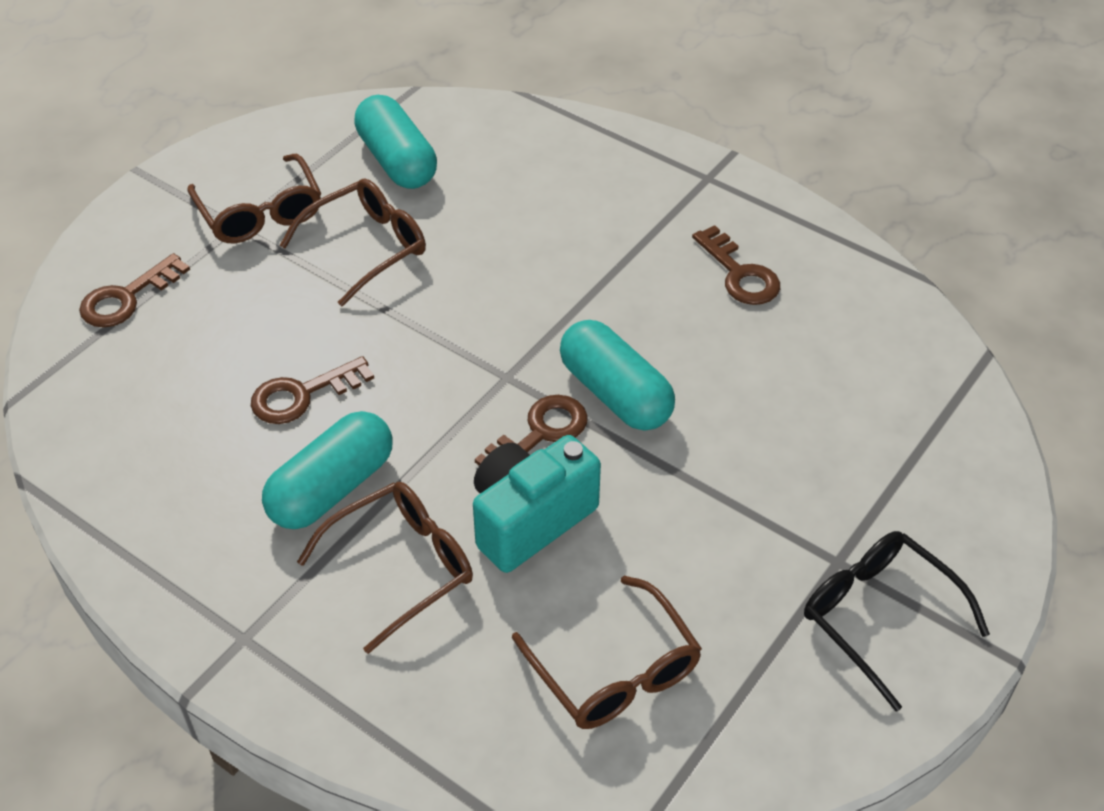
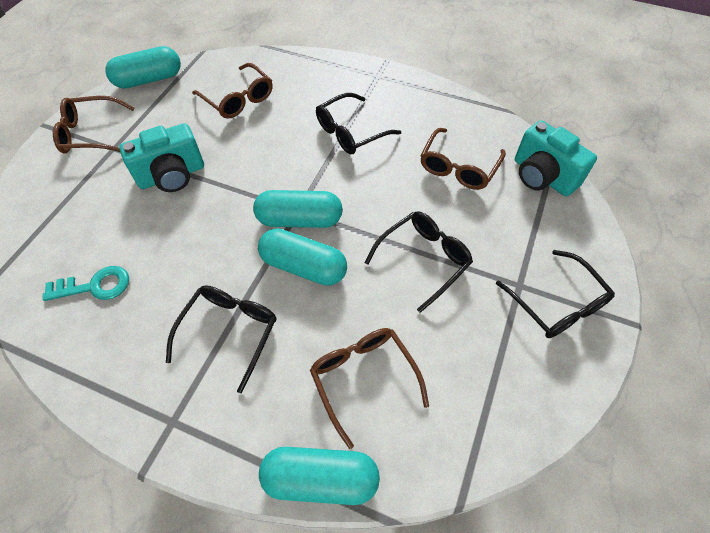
black glasses: [804,531,990,711] = 1 -> [166,285,277,393] [316,93,401,154] [364,211,473,313] [496,250,615,338] = 4
brown key: [79,253,190,328] [251,356,374,424] [475,395,588,465] [692,225,780,305] = 4 -> none = 0
turquoise camera: [473,435,601,573] = 1 -> [119,123,204,192] [515,120,597,197] = 2
turquoise capsule: [262,411,392,529] [354,95,437,189] [560,320,675,431] = 3 -> [105,46,181,89] [253,190,343,228] [258,228,347,286] [259,447,380,505] = 4
turquoise key: none = 0 -> [43,266,129,301] = 1

